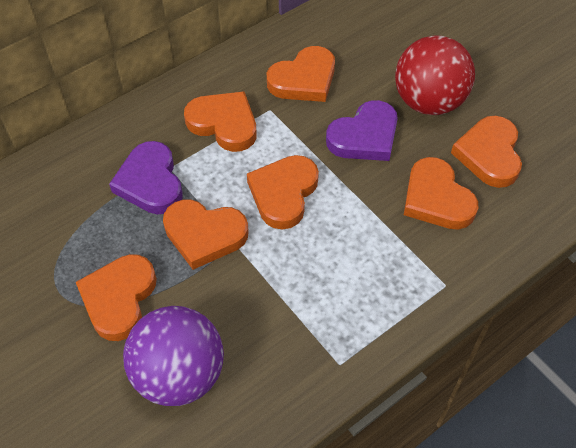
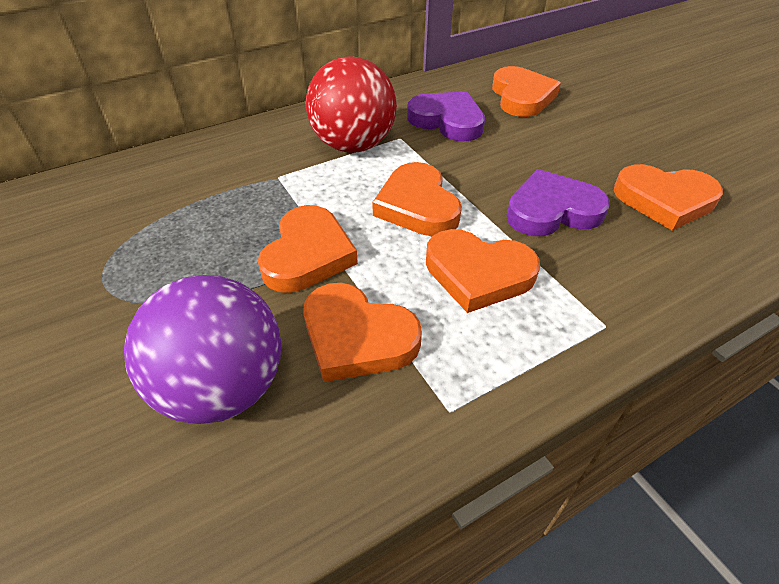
orange heart: [76,254,157,341] [163,199,249,270] [184,91,257,152] [247,155,319,229] [267,46,335,102] [404,157,478,230] [451,116,522,188] = 7 -> [258,205,358,293] [303,283,422,382] [372,162,462,236] [426,229,540,313] [492,66,561,117] [614,164,723,231] = 6

